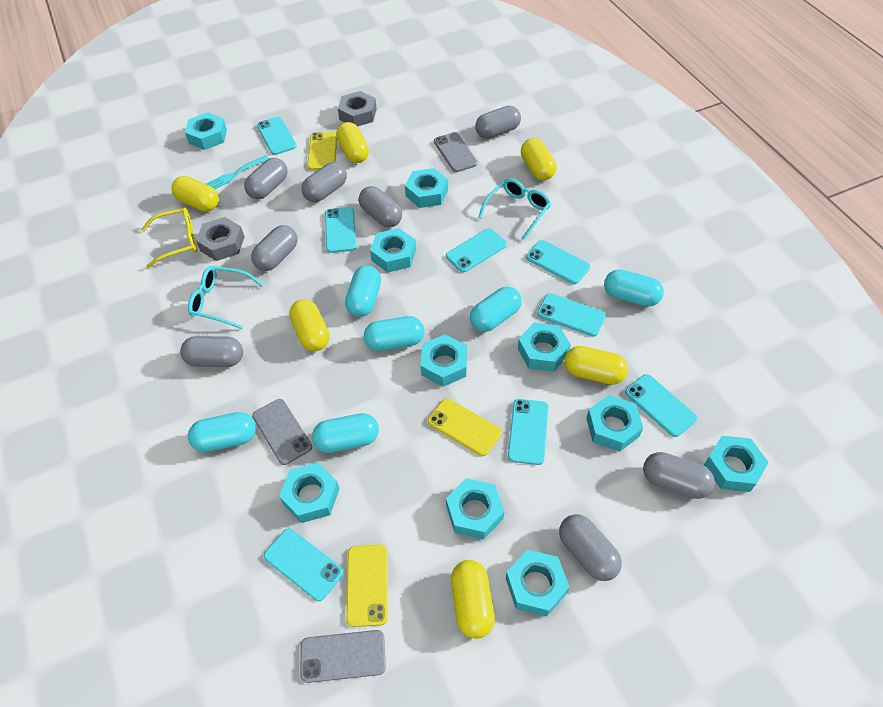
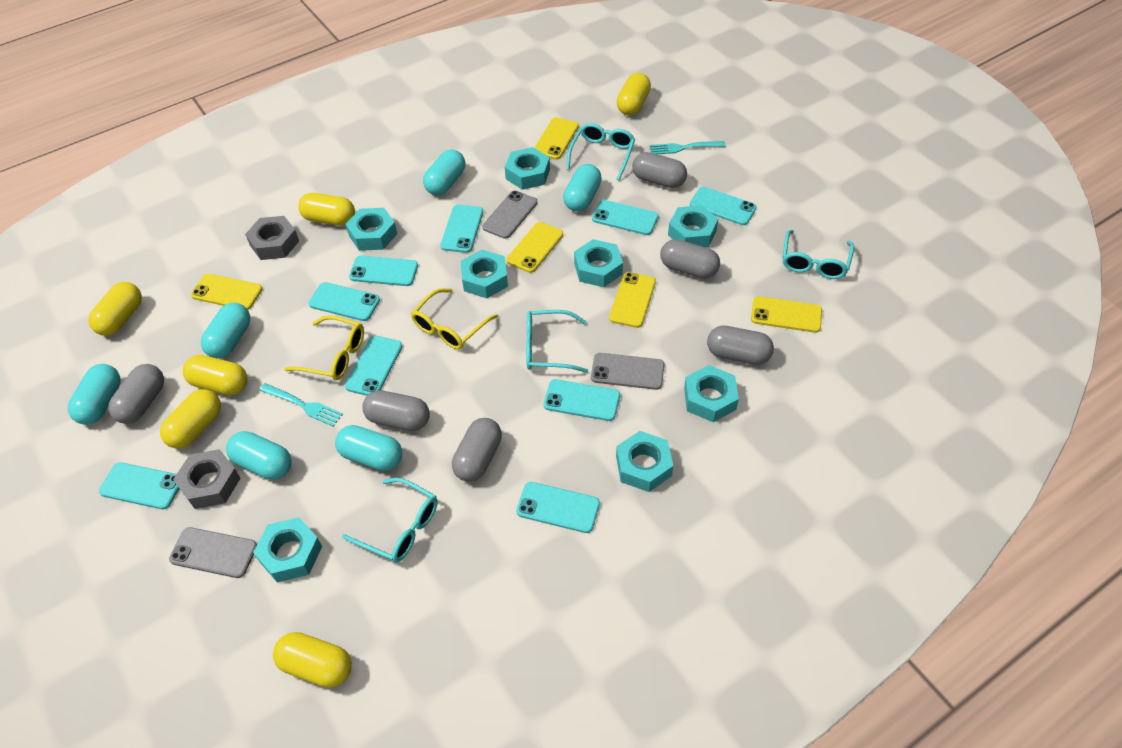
grey capsule: [180,336,243,367] [244,158,288,199] [251,225,298,271] [301,162,347,202] [359,186,402,227] [475,106,521,139] [559,514,622,581] [643,452,715,499] = 8 -> [108,364,164,424] [362,390,430,431] [452,418,502,482] [632,152,687,188] [660,239,720,278] [707,326,774,365] = 6
turquoise fork: [206,155,269,189] = 1 -> [259,383,343,427] [650,141,726,154] = 2
turquoise glasses: [188,266,263,329] [478,178,551,241] = 2 -> [342,478,438,563] [526,310,588,373] [566,123,635,180] [783,230,854,279] = 4
turquoise nut: [185,112,227,150] [279,463,339,523] [370,228,416,272] [405,168,448,208] [421,334,467,387] [446,478,505,539] [506,550,569,616] [518,323,571,372] [586,395,643,452] [704,436,769,492] = 10 -> [253,517,322,583] [346,208,397,251] [461,250,508,298] [505,147,550,190] [574,239,623,287] [616,431,673,492] [668,205,718,248] [684,365,739,422] = 8
turquoise phone: [257,117,297,155] [264,528,344,601] [325,207,356,253] [446,228,507,272] [508,399,548,465] [526,240,590,284] [537,293,606,337] [625,374,697,437] = 8 -> [99,462,180,509] [308,282,380,321] [345,336,403,396] [349,255,418,286] [440,205,483,253] [516,482,600,533] [544,379,620,421] [592,200,659,235] [690,187,757,225] = 9
yellow glasses: [141,207,197,268] = 1 -> [284,315,364,380] [411,288,498,350] = 2
yellow phone: [307,132,337,170] [346,545,388,627] [428,398,502,456] = 3 -> [191,274,262,310] [507,222,563,273] [534,117,579,160] [609,272,656,328] [751,296,822,333] = 5

